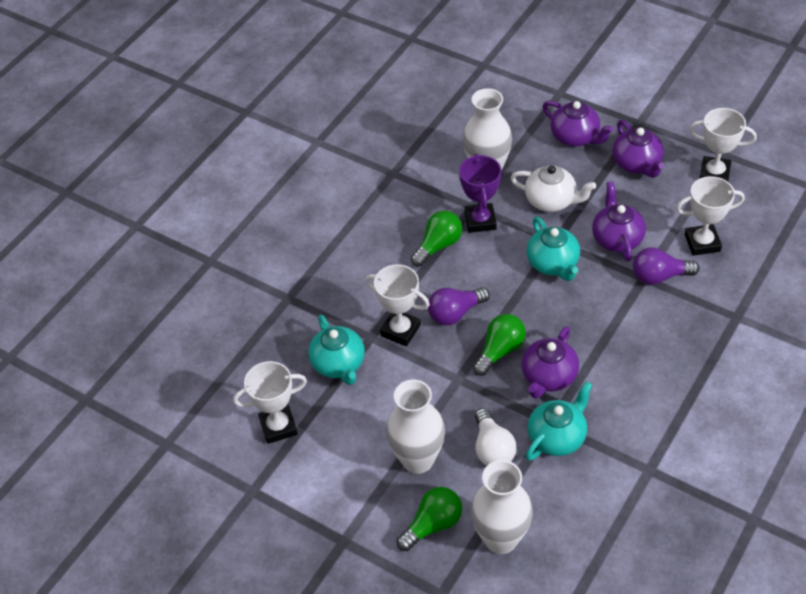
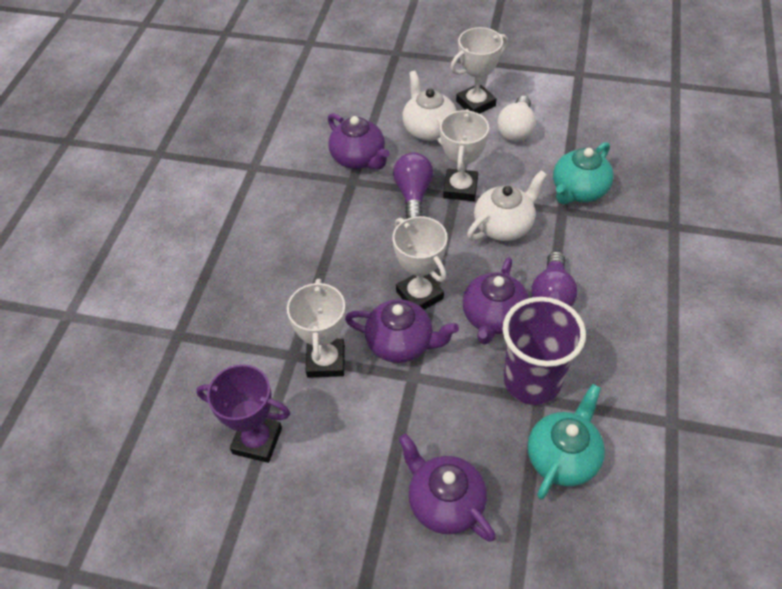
green light bulb: [396,487,462,551] [411,211,462,267] [473,314,526,376] = 3 -> none = 0
purple cup: none = 0 -> [503,297,586,405] = 1
turquoise teapot: [308,315,365,385] [526,217,580,281] [526,381,592,461] = 3 -> [528,384,605,499] [553,142,614,204] = 2
white teapot: [510,165,596,212] = 1 -> [402,71,457,145] [467,170,547,241] = 2
white vase: [386,380,445,474] [463,88,512,171] [471,460,533,554] = 3 -> none = 0

